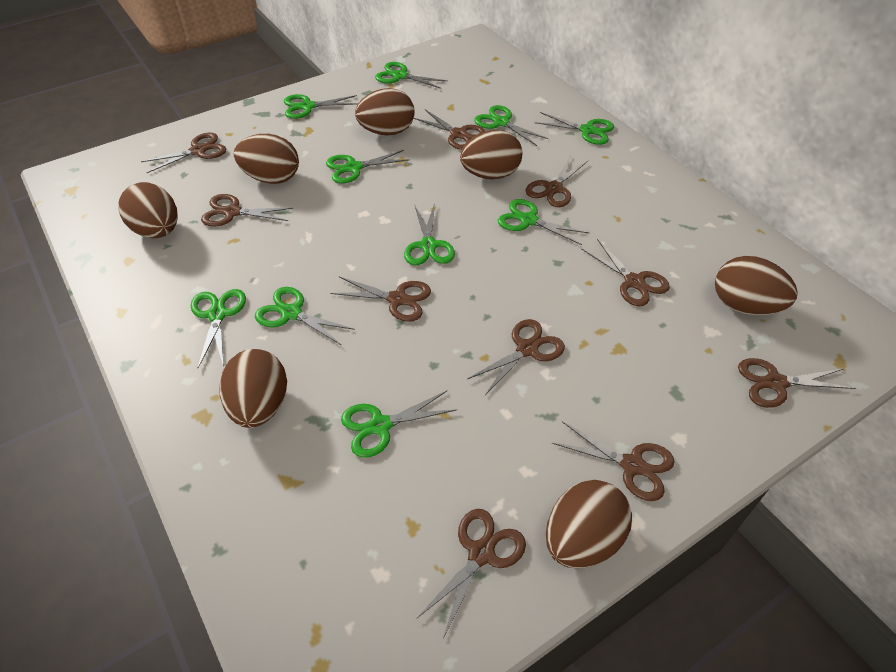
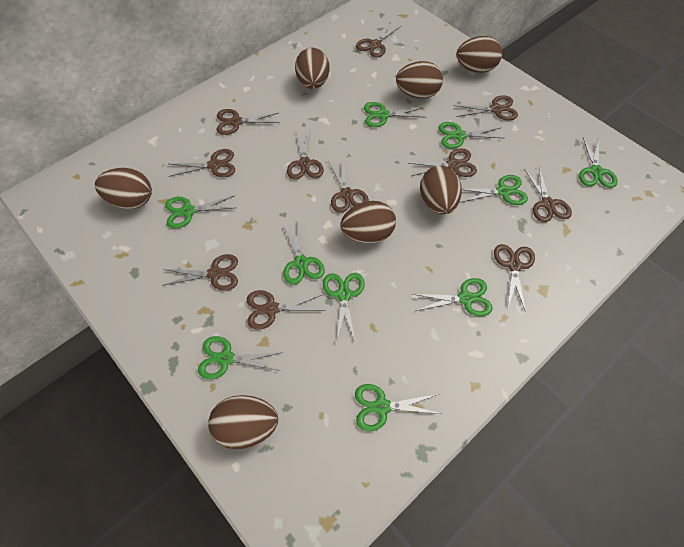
brown scissors: [141,133,226,173] [201,194,293,227] [331,277,431,322] [413,109,486,150] [417,509,526,638] [467,319,565,395] [525,156,588,207] [552,421,674,501] [581,239,670,306] [738,358,855,408] = 10 -> [162,254,238,291] [168,149,235,177] [217,109,279,135] [247,290,324,330] [287,130,324,179] [328,160,369,213] [356,23,401,58] [408,148,477,177] [454,95,518,120] [494,244,535,312] [524,166,572,222] = 11

